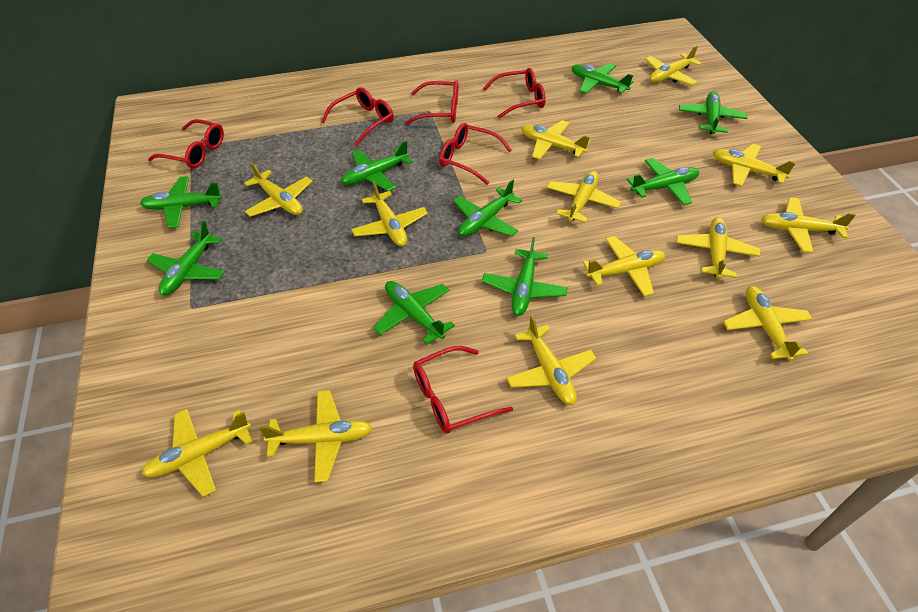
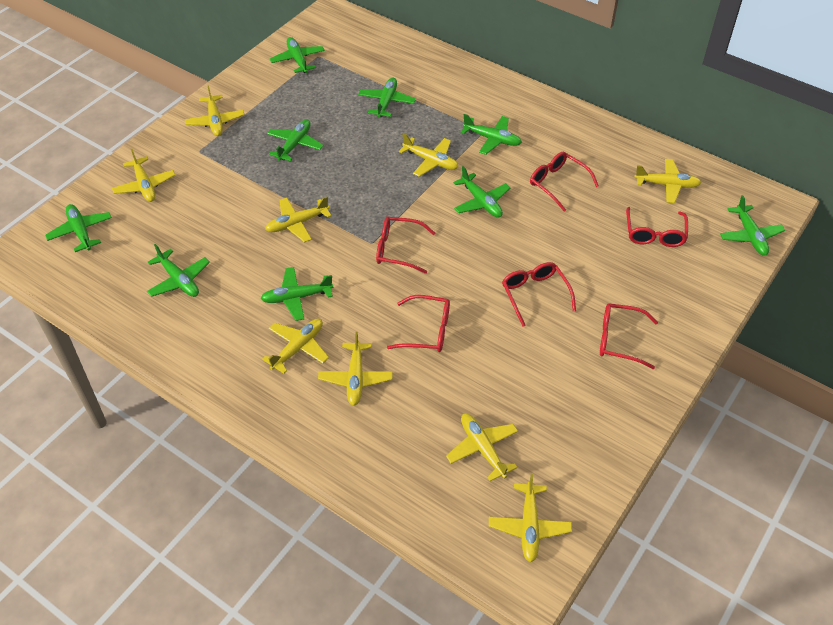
yellow plane: [142,409,253,497] [244,163,312,217] [259,390,373,483] [351,181,428,247] [506,315,596,405] [521,120,590,160] [546,171,621,222] [583,236,666,297] [645,45,702,85] [676,217,760,279] [713,144,796,186] [723,286,812,361] [761,198,856,253] = 13 -> [112,149,175,202] [185,85,244,136] [262,319,329,374] [265,196,332,243] [318,331,393,406] [399,133,458,177] [446,414,518,481] [489,473,572,563] [634,159,702,203] = 9

